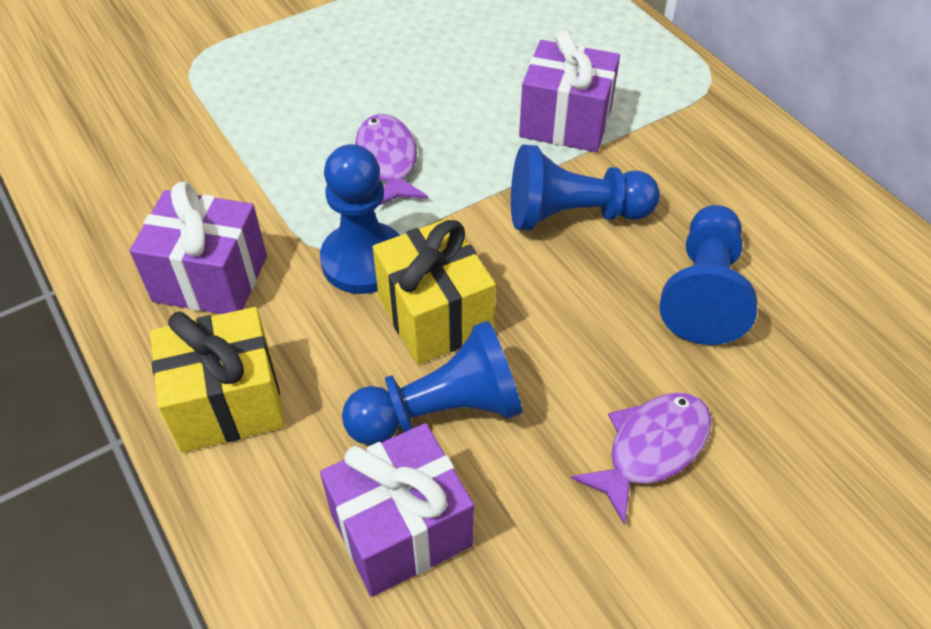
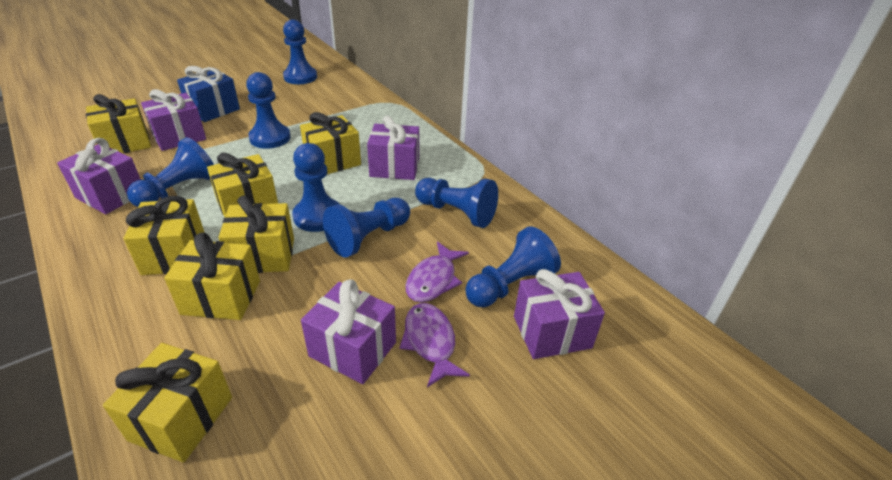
blue gift: none = 0 -> [177,66,240,122] = 1
blue pawn: [320,144,400,294] [342,321,522,445] [511,145,660,231] [660,205,757,345] = 4 -> [127,137,214,207] [246,72,291,149] [283,19,317,84] [292,143,340,232] [323,198,410,258] [415,178,498,228] [465,226,561,307] = 7
purple gift: [130,181,267,314] [320,423,474,597] [519,30,620,152] = 3 -> [57,138,141,214] [141,89,206,151] [301,279,396,384] [367,115,419,180] [514,269,605,359] = 5
yellow gift: [150,307,285,453] [373,218,495,365] = 2 -> [86,94,151,153] [103,343,232,463] [123,196,205,275] [164,232,260,320] [207,153,278,217] [218,195,294,273] [300,112,361,174] = 7

